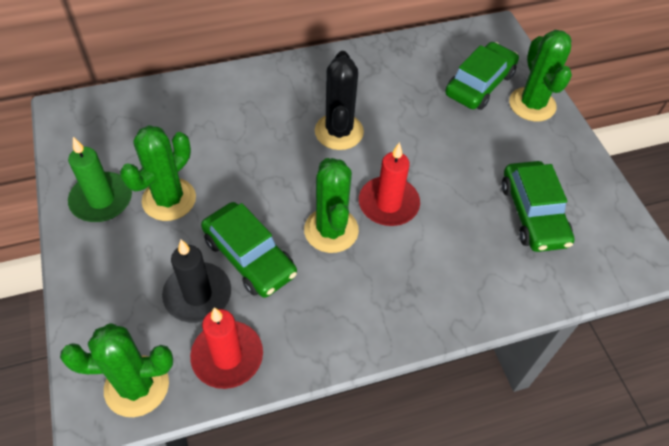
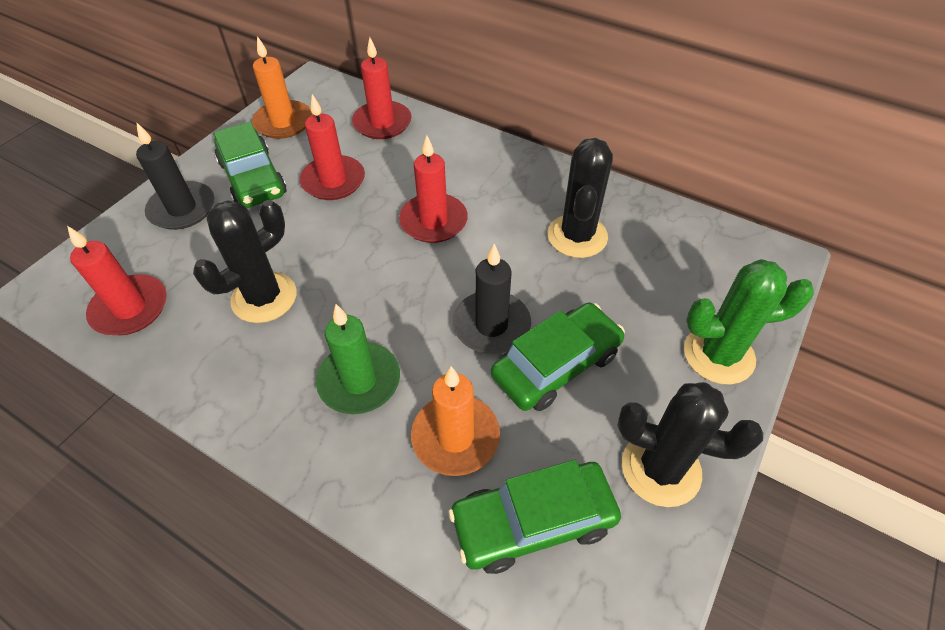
black cactus: [315,51,364,150] = 1 -> [193,200,296,323] [548,138,613,258] [617,382,763,507] = 3
black candle: [162,240,231,323] = 1 -> [136,122,214,230] [453,243,531,354] = 2
green cactus: [60,323,173,417] [120,125,196,221] [304,158,359,253] [509,30,572,121] = 4 -> [684,259,814,385] = 1
orange candle: none = 0 -> [252,36,312,139] [411,366,500,476] = 2
red candle: [190,307,263,389] [359,142,420,226] = 2 -> [67,226,167,335] [300,94,365,200] [352,37,412,139] [399,135,468,243] = 4

